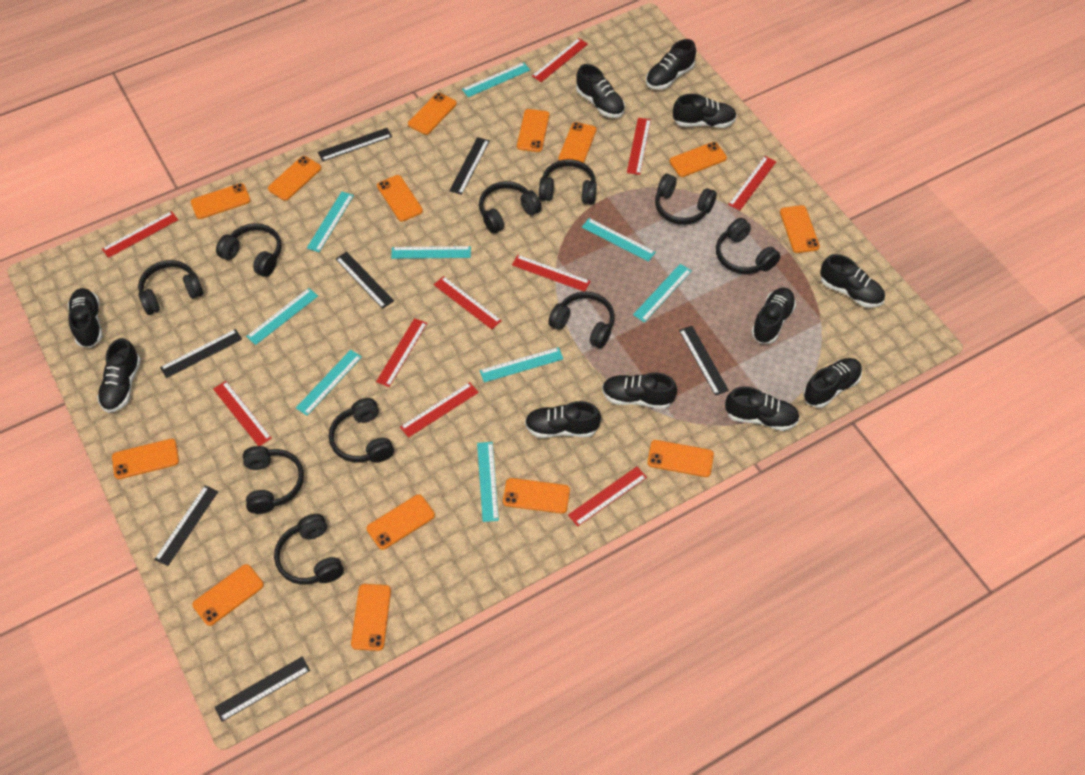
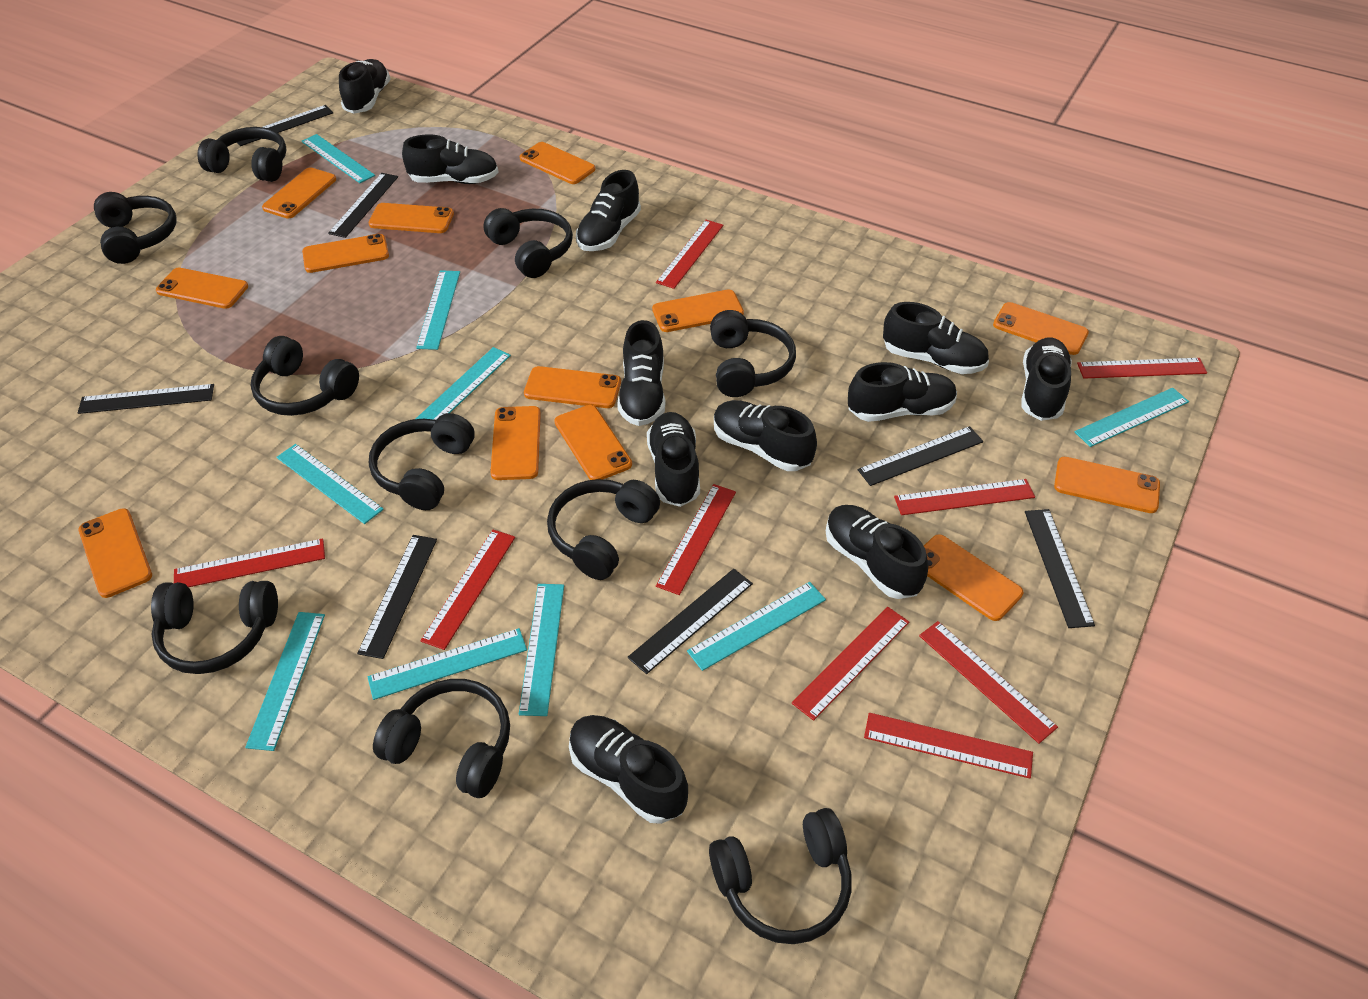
orange phone: [112,439,179,479] [191,183,251,219] [192,564,264,626] [268,156,321,201] [351,584,391,651] [366,494,435,550] [377,175,423,222] [408,93,457,135] [503,478,570,514] [517,109,550,152] [558,122,597,163] [648,440,714,477] [669,142,727,177] [780,205,820,253] = 14 -> [79,508,152,598] [156,268,248,309] [262,167,336,218] [302,234,389,273] [369,203,454,233] [490,406,541,480] [520,142,595,184] [524,366,621,408] [554,405,632,480] [652,289,744,332] [924,534,1023,621] [993,302,1089,355] [1054,457,1160,513] = 13
red ruler: [102,211,178,258] [213,381,272,446] [376,318,427,387] [400,382,479,438] [434,276,502,330] [512,255,590,291] [532,38,588,82] [568,467,647,526] [627,118,651,175] [728,156,777,210] = 10 -> [174,538,325,587] [421,530,515,650] [656,220,723,289] [656,484,736,595] [792,607,909,721] [864,713,1033,779] [894,479,1035,515] [919,621,1058,744] [1077,358,1207,379] = 9

